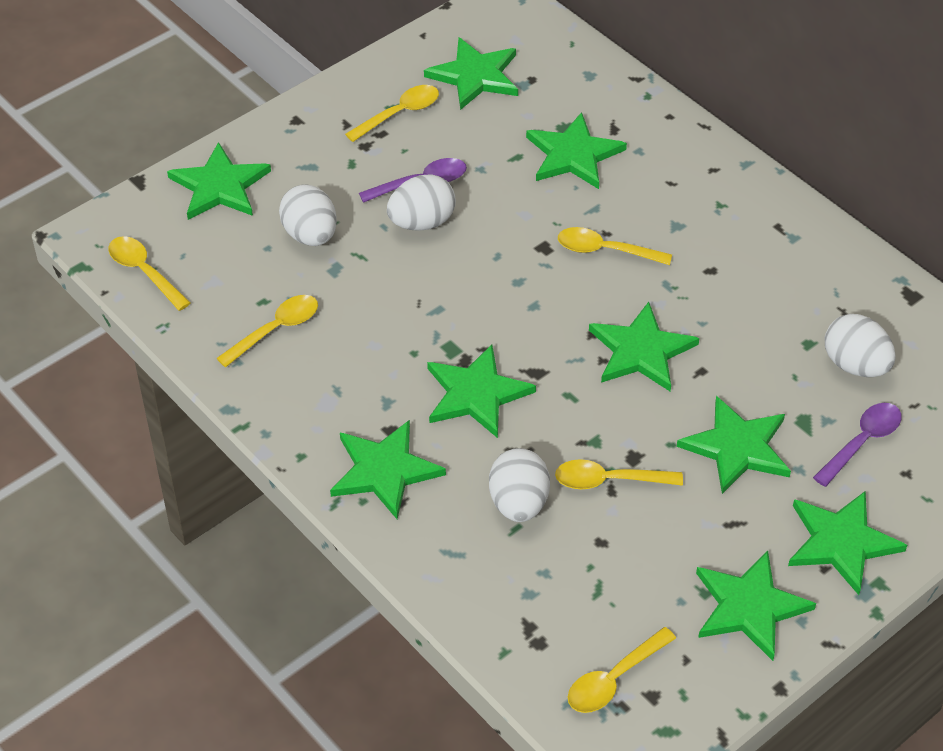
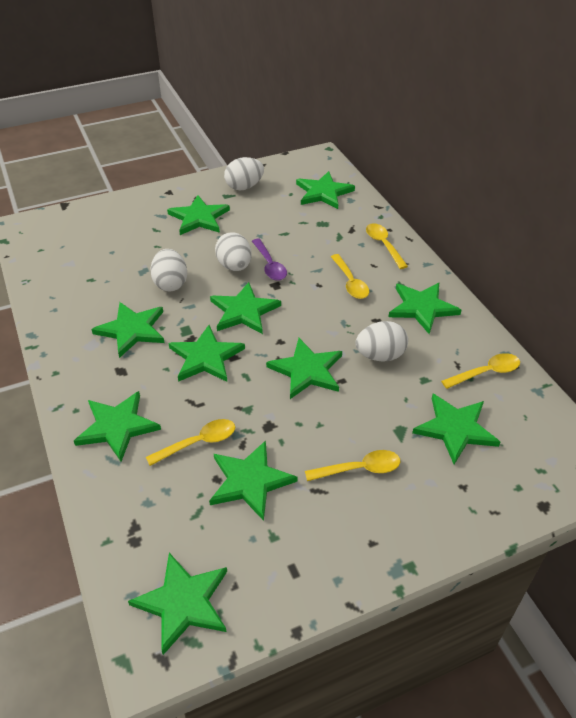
green star: [167,142,271,220] [330,420,446,519] [424,37,518,110] [427,344,536,438] [526,112,627,189] [589,302,699,392] [677,396,791,494] [696,551,816,661] [788,491,907,595] = 9 -> [74,391,161,462] [91,302,164,358] [128,553,227,655] [167,195,230,235] [168,325,245,382] [209,440,297,521] [210,282,281,334] [266,338,342,399] [296,171,355,209] [388,283,461,334] [412,394,500,464] = 11
purple spoon: [359,158,467,203] [813,403,902,487] = 2 -> [252,239,287,281] = 1
yellow spoon: [108,236,191,311] [216,295,318,367] [345,85,439,142] [555,459,683,489] [558,227,672,265] [568,627,676,713] = 6 -> [146,419,235,466] [305,450,400,481] [331,254,369,299] [366,223,408,269] [441,353,520,389] = 5

